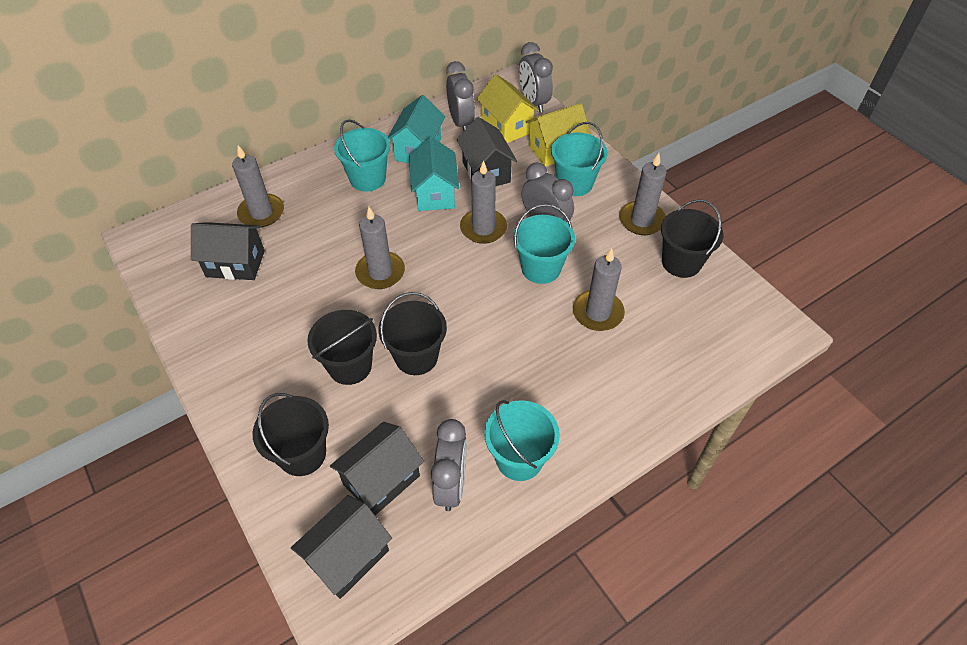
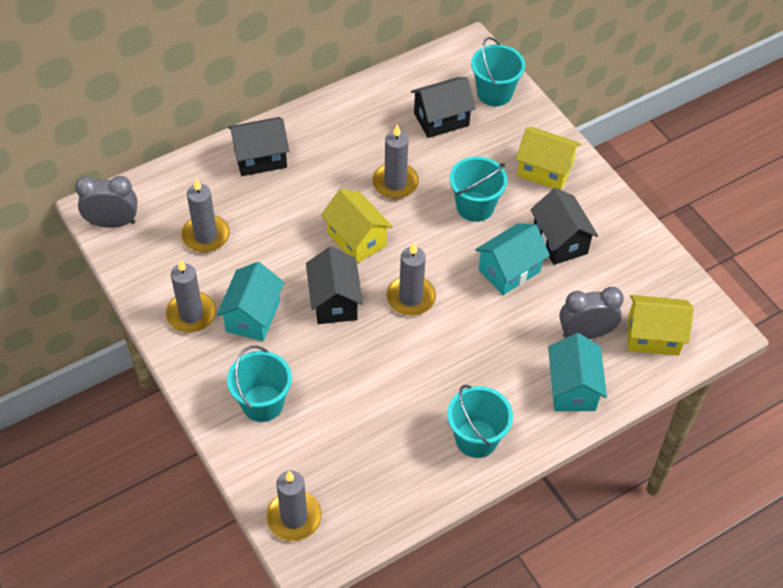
black bucket: [253,393,329,476] [307,310,377,385] [379,292,447,375] [661,200,723,278] = 4 -> none = 0
grey clock: [431,419,467,511] [446,61,475,132] [519,42,553,113] [521,163,574,222] = 4 -> [75,176,137,228] [559,287,624,339] = 2
turquoise house: [388,95,445,163] [409,137,459,211] = 2 -> [217,262,284,341] [475,223,550,295] [548,333,607,411] = 3
yellow house: [477,74,539,143] [526,103,591,167] = 2 -> [321,189,393,264] [516,127,581,190] [628,295,694,356] = 3

